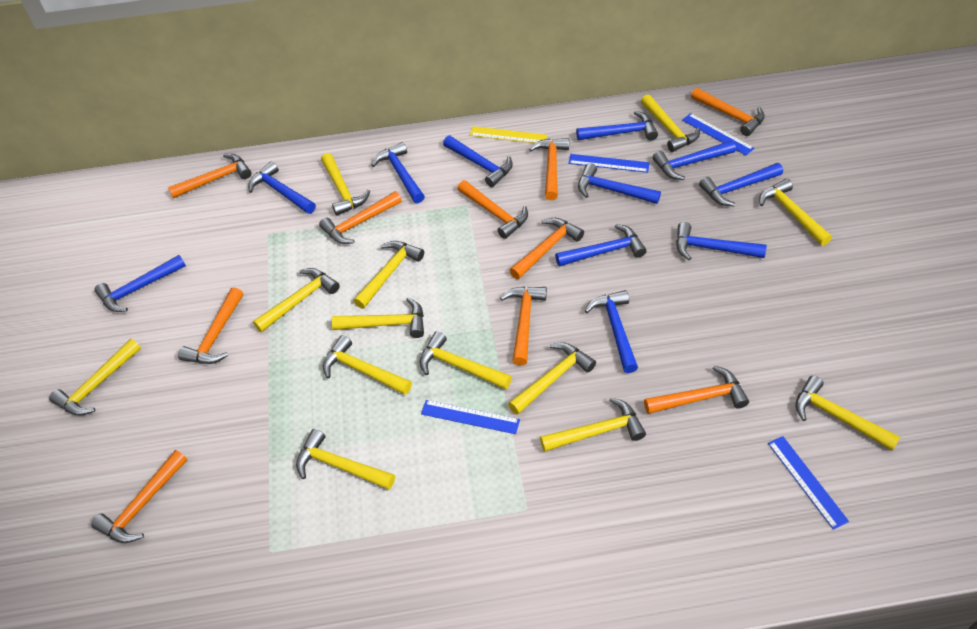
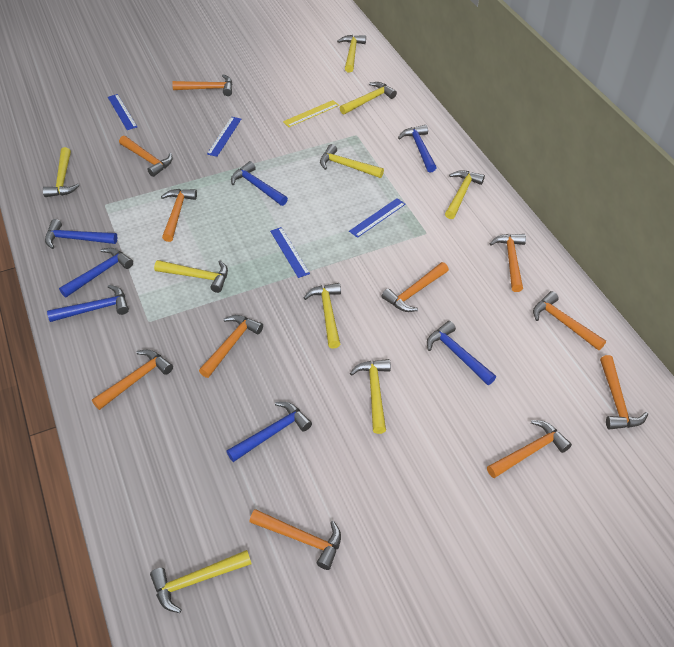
blue hammer: [94,255,186,312] [248,161,316,214] [371,142,425,203] [443,136,513,187] [555,224,647,267] [576,111,658,141] [578,163,661,204] [585,290,638,373] [653,141,736,180] [676,222,767,260] [699,163,783,206] = 11 -> [45,219,117,249] [47,285,129,322] [59,248,133,297] [226,402,312,462] [231,161,288,206] [398,125,437,172] [427,321,496,385] = 7
orange hammer: [91,450,187,543] [168,154,251,198] [178,287,243,364] [319,191,402,244] [458,180,528,239] [500,287,547,366] [509,218,584,279] [529,138,569,200] [644,366,749,414] [691,88,765,136] = 10 -> [92,350,173,410] [119,136,173,177] [161,189,197,242] [172,74,232,96] [199,315,263,378] [249,509,341,570] [382,262,449,312] [487,420,572,478] [489,234,526,292] [533,291,606,350] [600,355,648,430] = 11
yellow hammer: [49,339,141,416] [253,268,340,332] [296,429,395,490] [321,153,370,216] [323,335,412,395] [332,298,424,338] [353,241,424,309] [420,331,512,390] [508,342,596,415] [540,397,646,452] [641,95,700,152] [759,179,832,246] [795,375,900,451] = 13 -> [43,147,79,197] [150,550,251,613] [154,260,228,293] [304,283,341,349] [320,144,384,178] [337,35,366,73] [340,82,397,115] [350,359,391,434] [445,170,485,219] = 9

